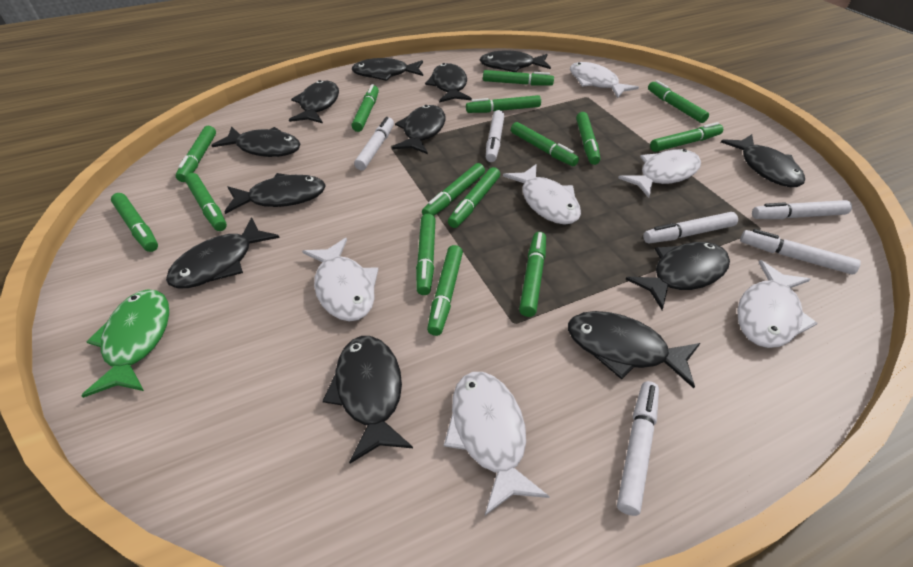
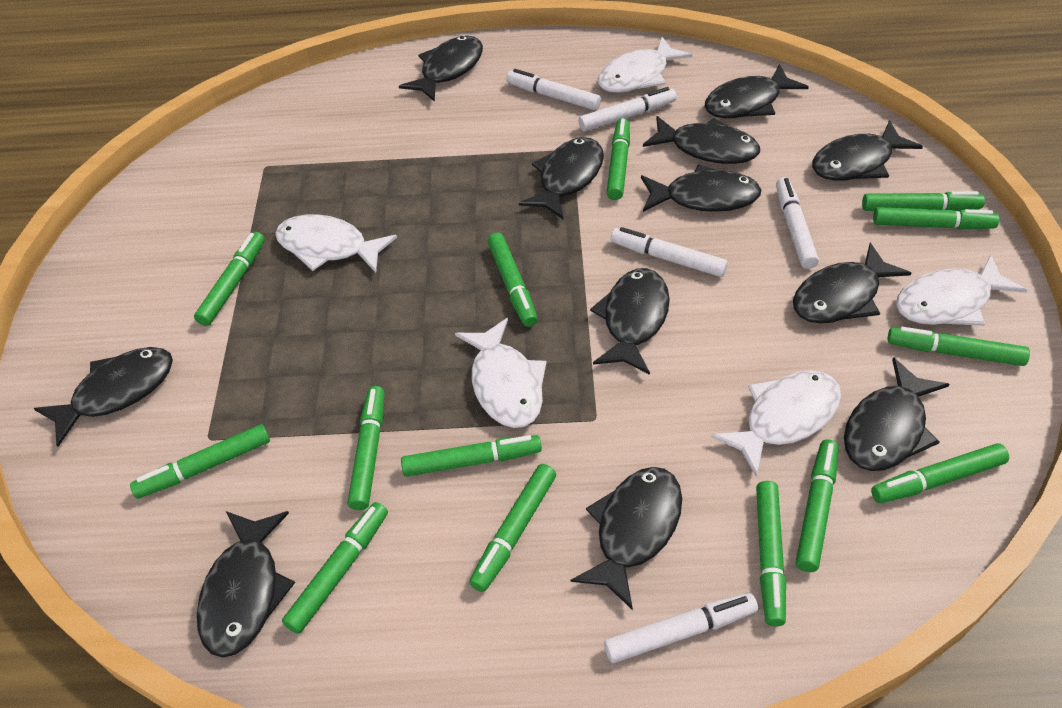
green fish: [81,289,169,398] = 1 -> none = 0
green marker: [111,193,158,252] [176,126,216,182] [185,173,227,231] [351,84,379,132] [416,214,436,295] [422,163,485,216] [427,245,463,336] [448,167,500,228] [466,95,541,113] [483,70,554,86] [511,122,579,166] [519,232,546,317] [576,112,600,165] [648,80,709,123] [650,122,723,152] = 15 -> [130,424,270,499] [194,232,265,326] [282,502,388,634] [348,386,384,510] [401,435,542,477] [469,464,556,592] [487,233,538,327] [606,118,630,200] [756,481,786,626] [796,439,839,572] [862,191,985,211] [871,444,1009,503] [873,207,999,229] [888,327,1030,366] = 14
white fish: [302,238,378,321] [444,372,550,515] [503,164,581,224] [570,62,639,98] [618,149,701,198] [737,260,818,348] = 6 -> [275,214,397,273] [455,318,547,428] [598,37,693,93] [711,370,841,477] [896,254,1028,326] = 5
white marker: [354,117,394,170] [486,110,504,162] [617,381,659,516] [643,212,738,243] [740,229,861,275] [752,200,852,219] = 6 -> [506,69,601,110] [579,87,677,131] [604,593,758,663] [611,227,728,277] [776,177,819,269] = 5

